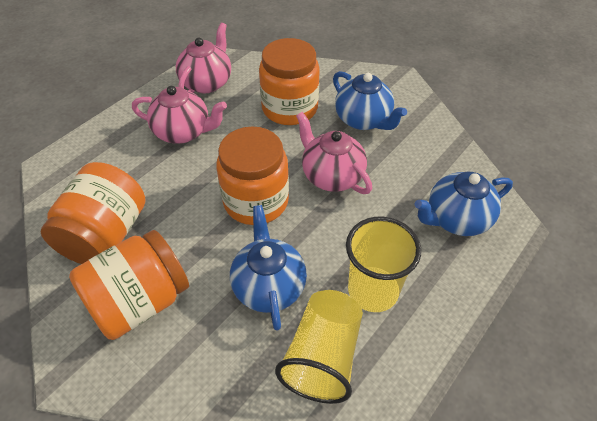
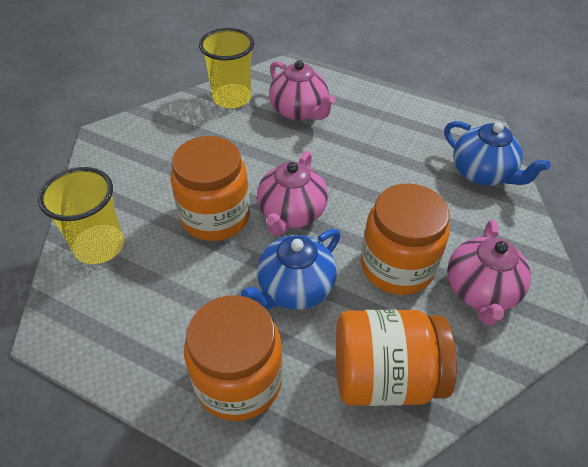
blue teapot: [230,205,307,331] [333,71,407,130] [415,172,513,236] = 3 -> [240,229,341,310] [445,121,551,186] = 2

